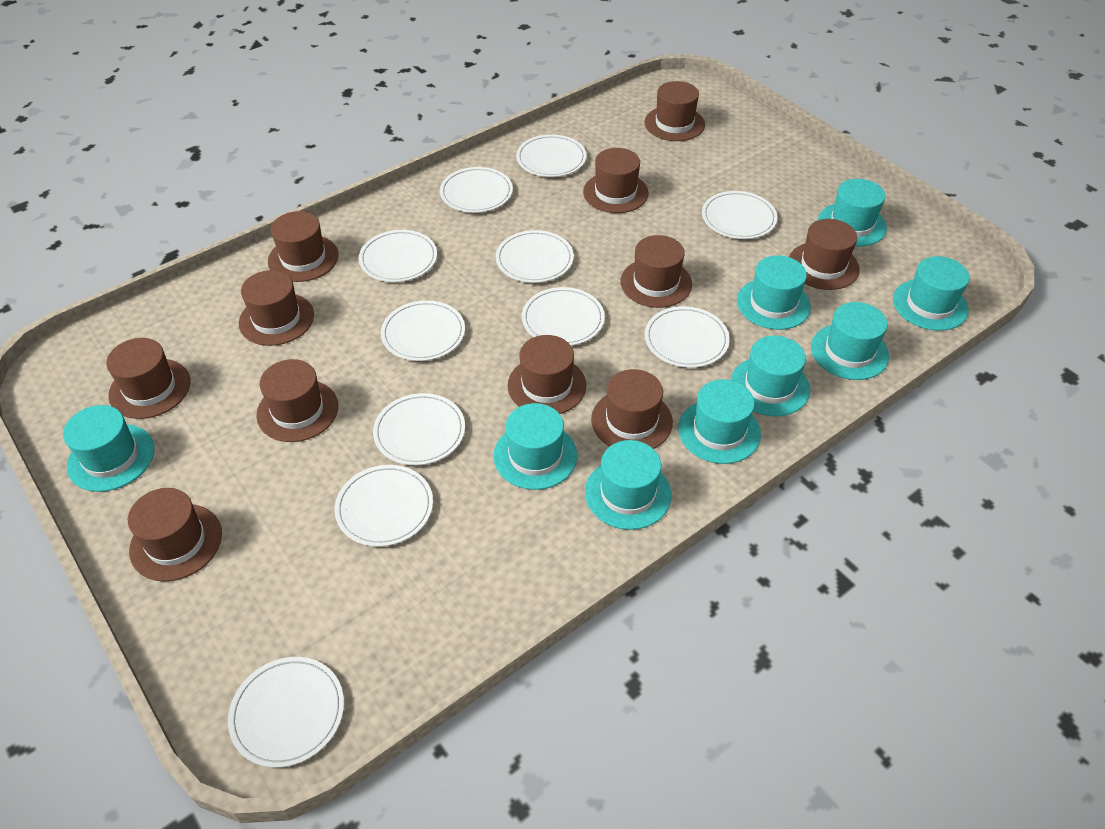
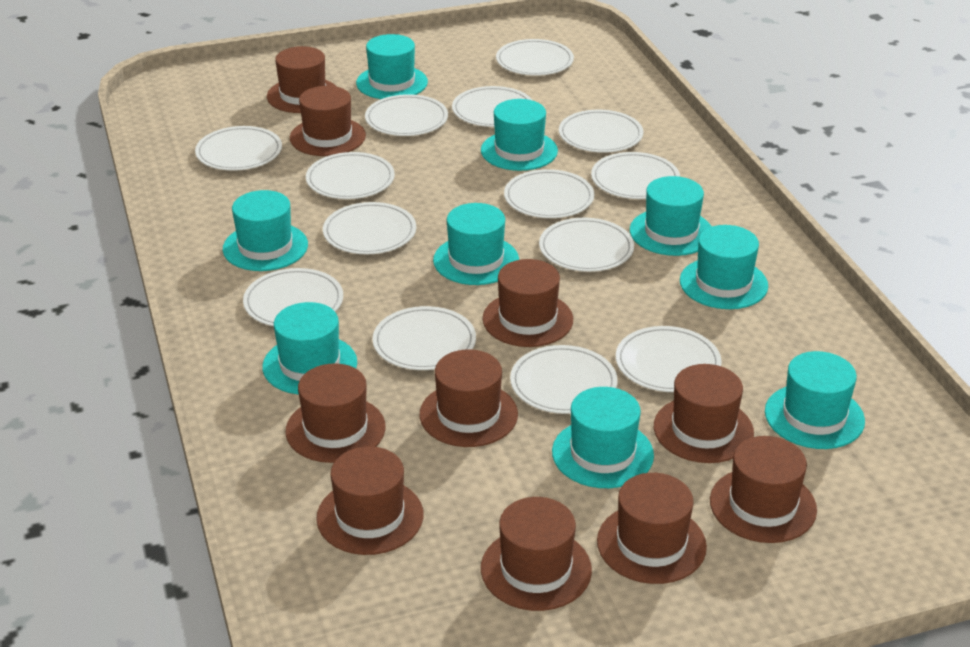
brown hat: [106,338,190,419] [128,488,222,581] [239,270,314,346] [256,359,338,442] [268,211,339,282] [508,335,586,414] [583,148,649,213] [591,369,673,449] [620,235,692,308] [644,81,705,141] [789,219,860,290] = 11 -> [267,46,337,113] [286,363,386,463] [290,86,366,156] [316,446,423,555] [420,349,518,447] [481,497,592,611] [483,259,573,347] [597,473,707,584] [654,364,754,463] [710,436,817,543] = 10
white plate: [228,657,344,768] [335,465,433,547] [359,230,437,282] [373,393,465,465] [381,300,465,361] [440,167,513,213] [496,230,574,283] [516,134,587,177] [522,287,605,346] [645,306,730,368] [702,191,777,239] = 11 -> [195,126,282,171] [243,268,343,326] [306,152,395,199] [323,202,416,254] [365,94,448,136] [373,306,476,370] [452,86,533,127] [496,39,574,76] [504,169,594,218] [510,345,618,414] [539,218,634,272] [559,110,643,153] [591,152,680,199] [616,326,722,392] = 14

